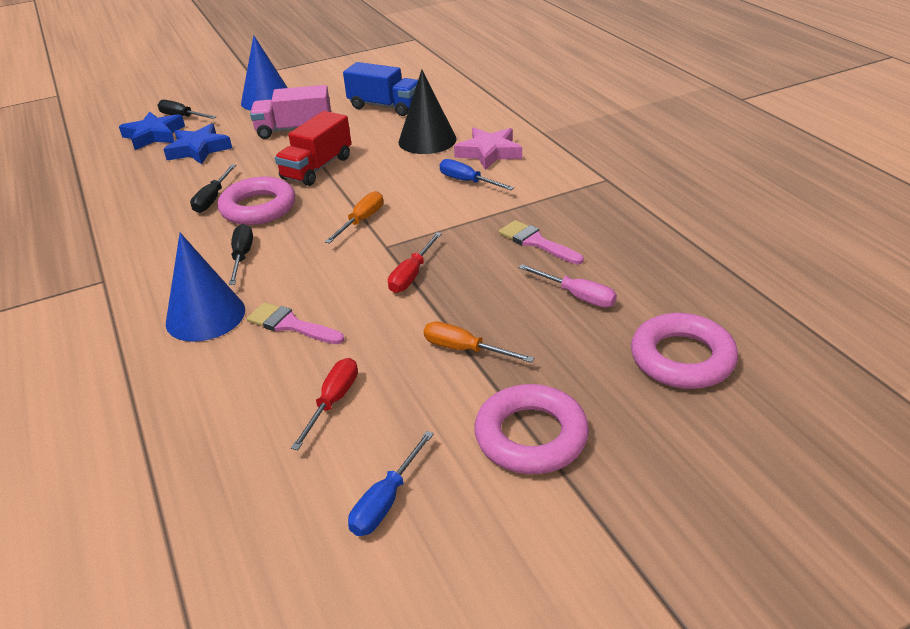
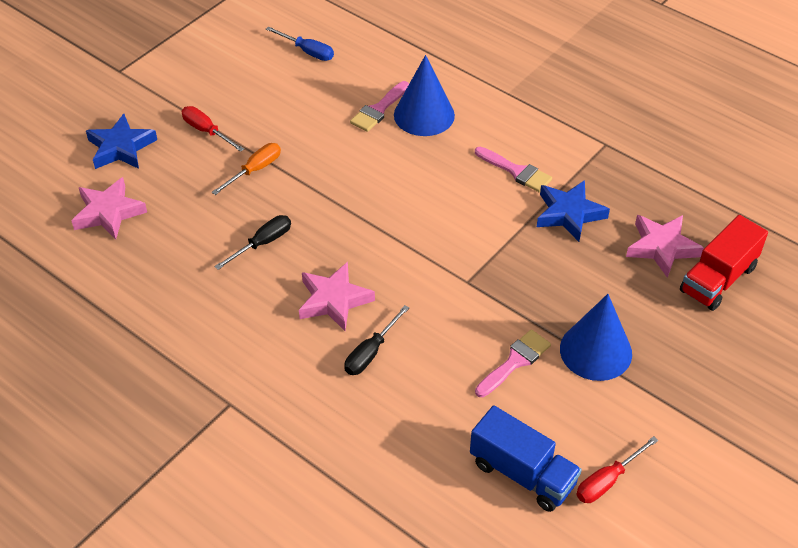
black cone: [399,70,457,154] = 1 -> none = 0
black screwdriver: [158,100,216,119] [190,164,236,213] [229,224,253,285] = 3 -> [214,215,291,270] [344,305,409,375] = 2
blue screwdriver: [348,431,434,536] [439,159,514,190] = 2 -> [266,26,334,61] = 1
orange screwdriver: [325,191,383,244] [424,321,534,363] = 2 -> [212,143,281,195] = 1
pink brush: [247,302,344,344] [499,220,584,264] = 2 -> [350,81,409,132] [475,147,552,192] [475,329,551,397] = 3
pink ring: [218,177,296,225] [474,384,589,474] [631,313,738,389] = 3 -> none = 0
pink screwdriver: [518,264,617,308] = 1 -> none = 0
pink star: [454,128,522,170] = 1 -> [71,177,147,240] [299,262,375,331] [626,215,704,278] = 3
pink truck: [250,85,331,139] = 1 -> none = 0

